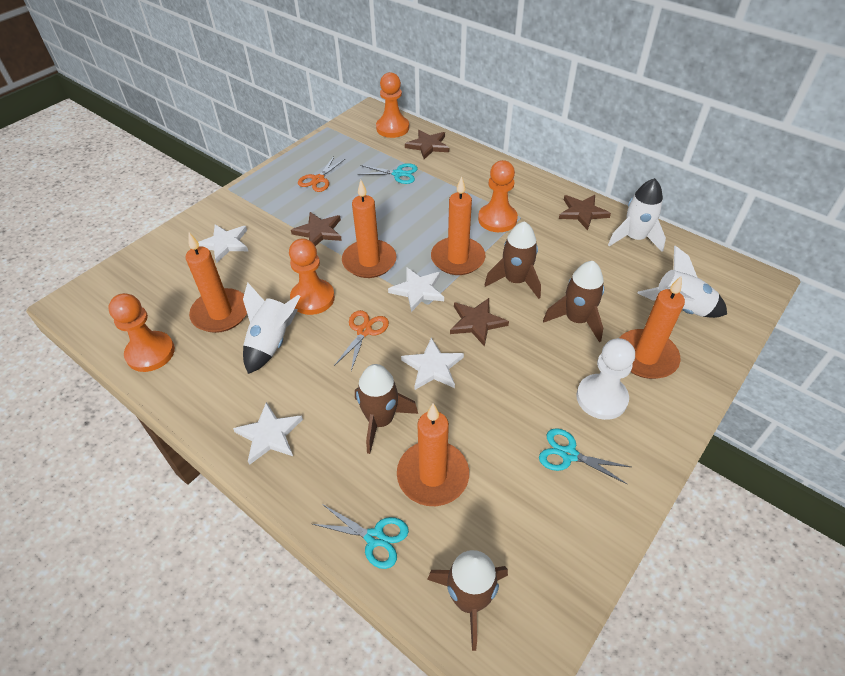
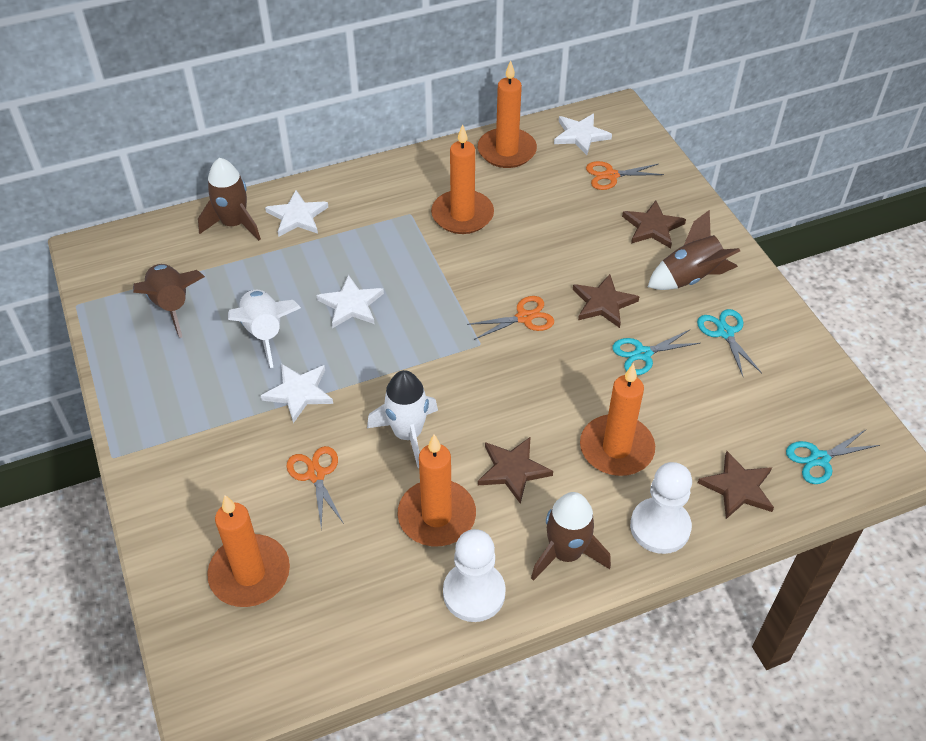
orange pawn: [108,293,175,372] [289,238,335,315] [376,72,409,138] [478,160,518,232] = 4 -> none = 0
orange scissors: [298,157,346,192] [334,310,389,371] = 2 -> [286,446,344,529] [467,296,554,340] [586,161,664,190] = 3
white pawn: [576,338,635,420] = 1 -> [443,529,506,622] [630,462,692,554] = 2
white rocket: [243,283,300,374] [608,178,666,252] [637,246,727,318] = 3 -> [228,290,301,368] [367,370,438,468] = 2

